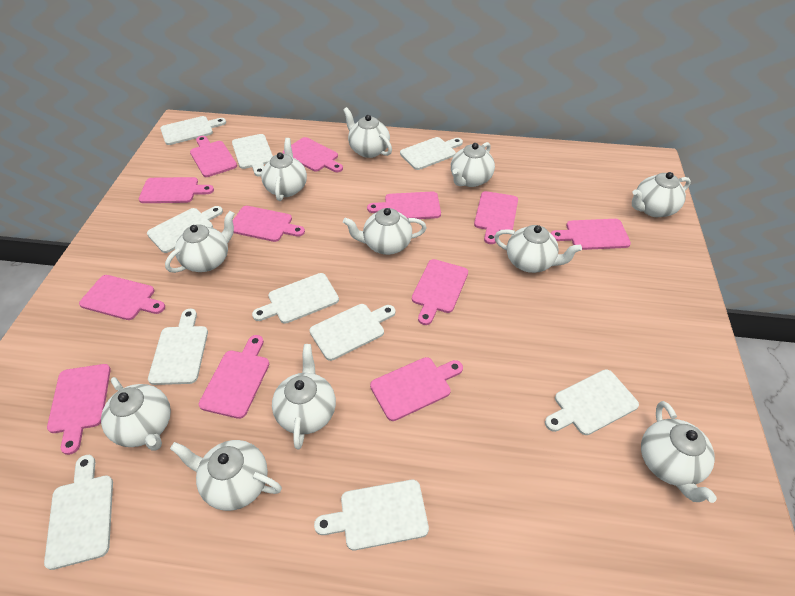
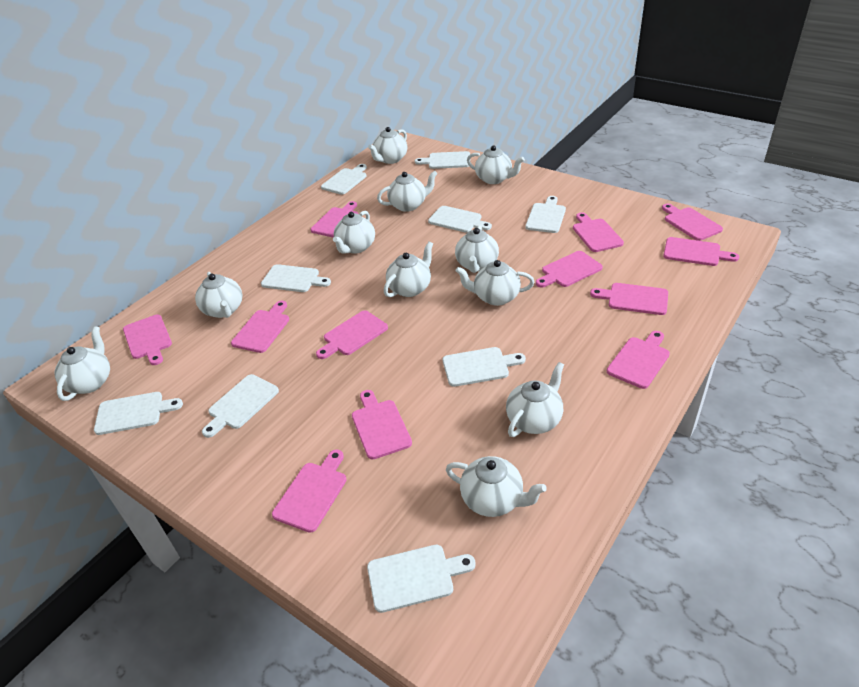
white cutting board: [44,455,113,570] [147,206,223,253] [148,309,208,385] [160,116,226,145] [232,134,273,177] [252,273,339,324] [309,304,395,361] [314,480,429,550] [400,137,463,170] [545,369,639,435] = 10 -> [94,392,183,435] [202,374,279,438] [261,264,331,292] [321,164,367,195] [367,545,476,613] [415,151,470,169] [428,206,492,233] [443,347,526,387] [525,196,566,233] = 9

